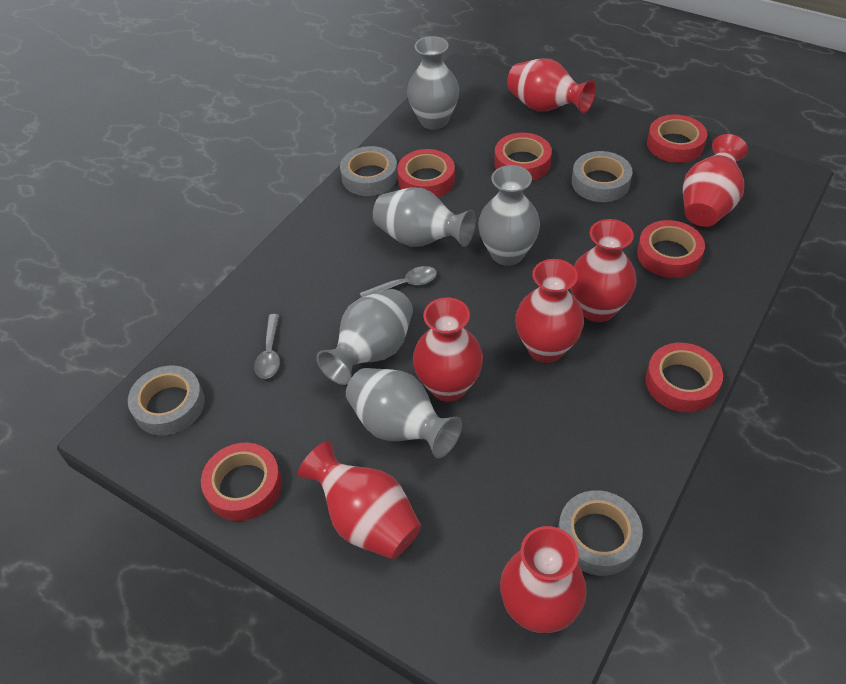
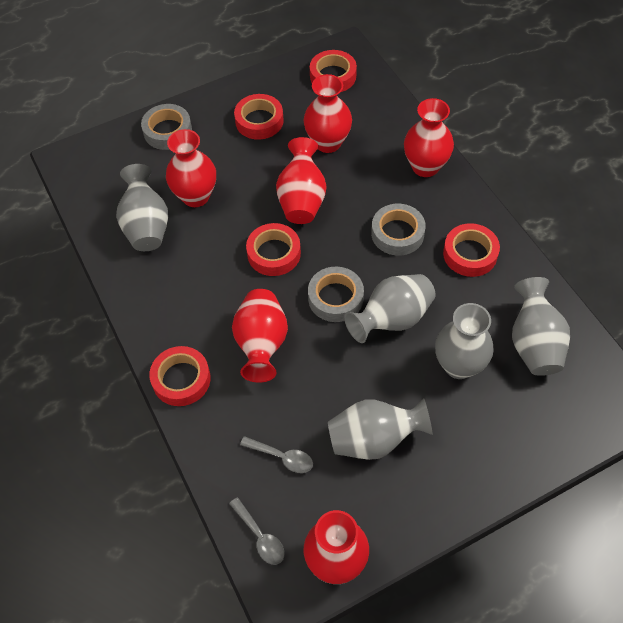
grey tape: [128,365,205,435] [340,146,398,196] [558,490,643,576] [572,151,633,202] = 4 -> [141,104,192,150] [308,267,364,322] [371,204,426,256] = 3
red tape: [201,443,282,521] [397,149,455,197] [494,133,552,181] [637,220,705,278] [646,343,723,412] [647,115,707,163] = 6 -> [149,346,211,406] [234,94,284,140] [246,223,301,276] [310,50,357,92] [443,223,500,277] = 5
red vase: [298,441,421,559] [413,297,483,402] [500,526,587,633] [507,58,596,113] [515,259,584,363] [571,219,637,322] [683,134,748,227] = 7 -> [166,129,216,207] [232,289,288,383] [276,137,326,224] [303,74,352,153] [304,510,369,584] [404,98,454,177] = 6

